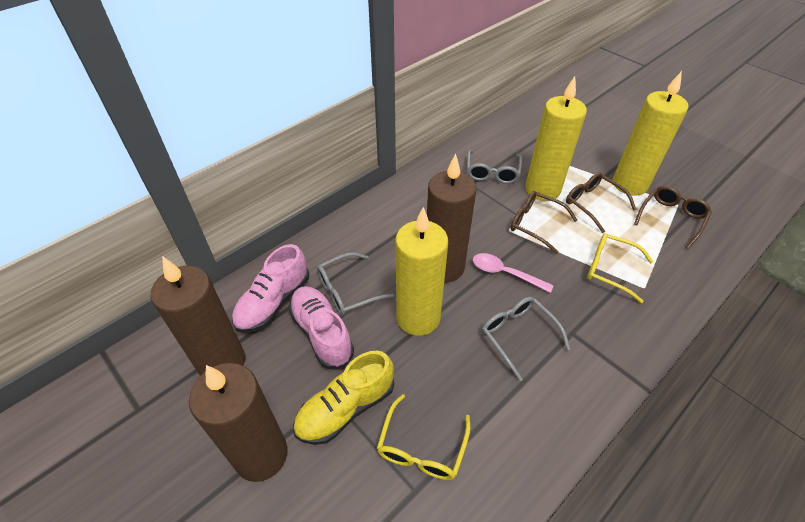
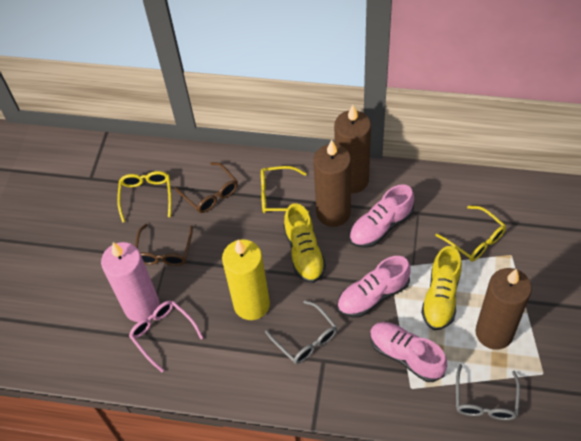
brown glasses: [511,191,577,254] [566,172,637,233] [634,186,712,249] = 3 -> [135,224,193,266] [174,162,238,213] = 2
grey glasses: [317,252,394,315] [467,150,522,184] [482,297,570,381] = 3 -> [265,300,337,364] [456,364,520,420] = 2
pink candle: none = 0 -> [101,242,160,322] = 1
pink glasses: none = 0 -> [129,301,203,372] = 1
pink shoe: [232,244,309,333] [289,286,354,369] = 2 -> [337,256,411,317] [349,184,414,248] [370,322,448,382] = 3
pink spoon: [473,253,554,293] = 1 -> none = 0
yellow candle: [395,207,448,336] [525,76,587,201] [613,71,688,195] = 3 -> [222,239,270,320] = 1
yellow glasses: [377,394,471,480] [587,233,654,303] = 2 -> [117,171,172,223] [261,166,309,213] [435,206,506,262] = 3
yellow shoe: [293,351,394,445] = 1 -> [283,203,326,283] [421,246,462,330] = 2

